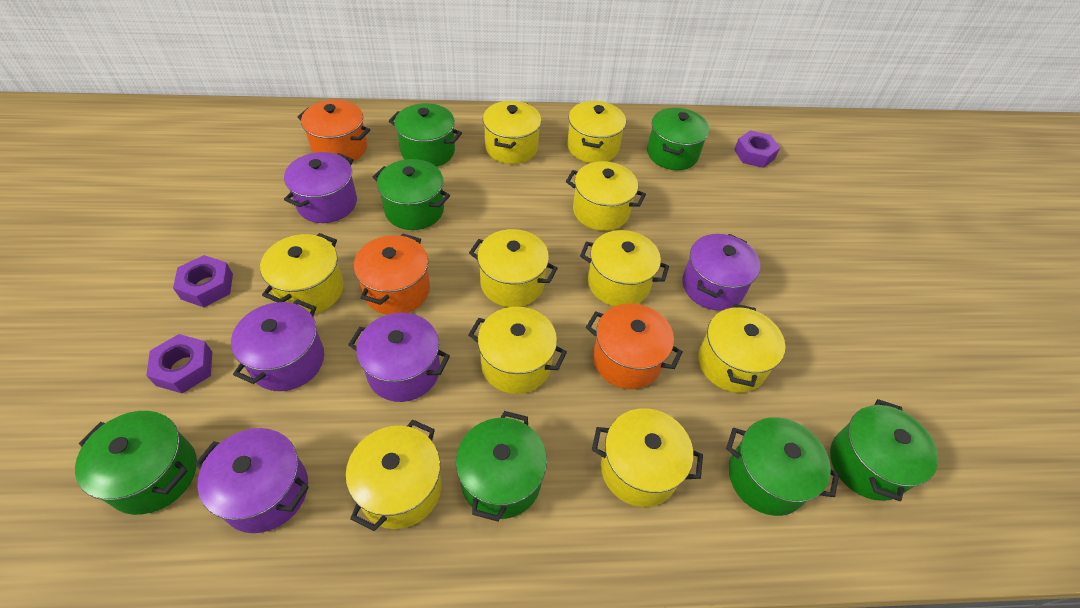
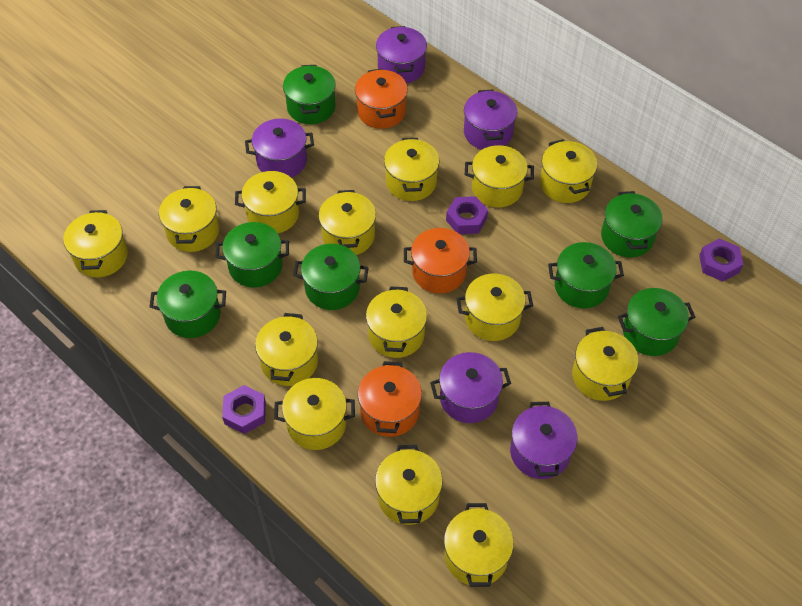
yellow pot: [260,233,344,314] [346,420,442,531] [468,307,567,394] [469,229,558,307] [483,101,541,164] [566,161,646,231] [567,101,626,163] [580,230,669,306] [592,408,703,507] [698,304,785,393] = 10 -> [63,210,128,277] [159,186,219,252] [235,171,306,233] [255,313,318,386] [274,378,355,450] [318,190,376,255] [366,286,427,358] [375,445,443,525] [384,138,439,201] [444,503,514,587] [456,274,533,341] [465,145,534,207] [540,139,597,203] [572,327,638,401] = 14

